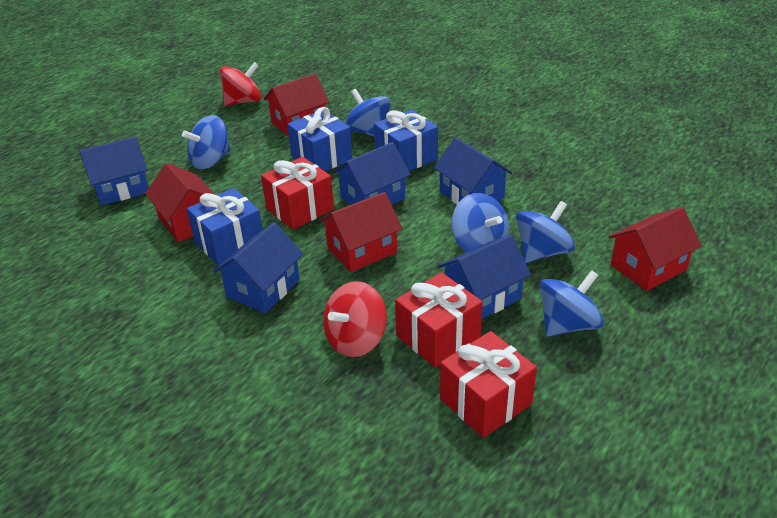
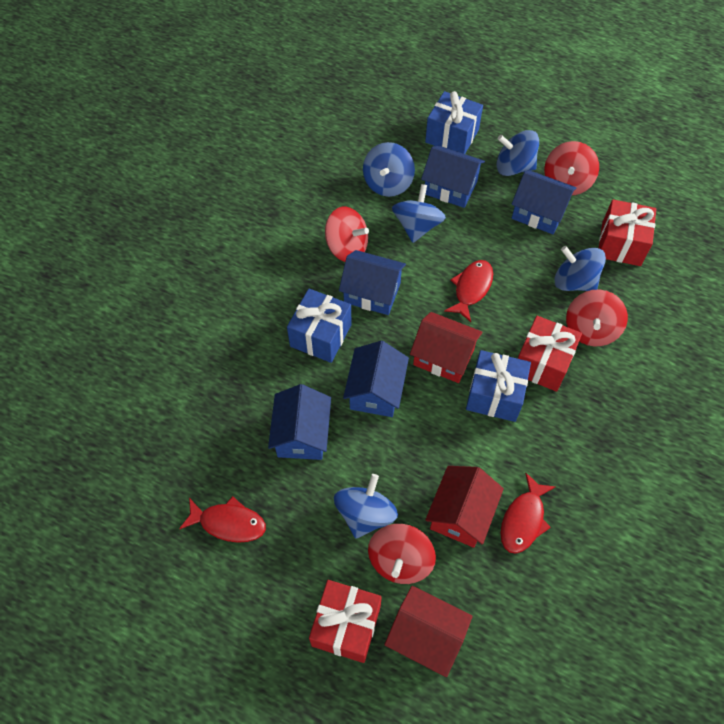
red fish: none = 0 -> [179,496,266,543] [444,260,493,322] [501,473,556,554] = 3
red house: [145,163,214,242] [264,74,329,137] [319,192,403,272] [609,207,702,291] = 4 -> [385,586,473,677] [410,312,483,383] [425,466,504,548] = 3
red spinning top: [220,62,262,106] [323,281,387,357] = 2 -> [325,207,369,262] [368,524,436,584] [544,141,599,195] [566,290,628,346] = 4

